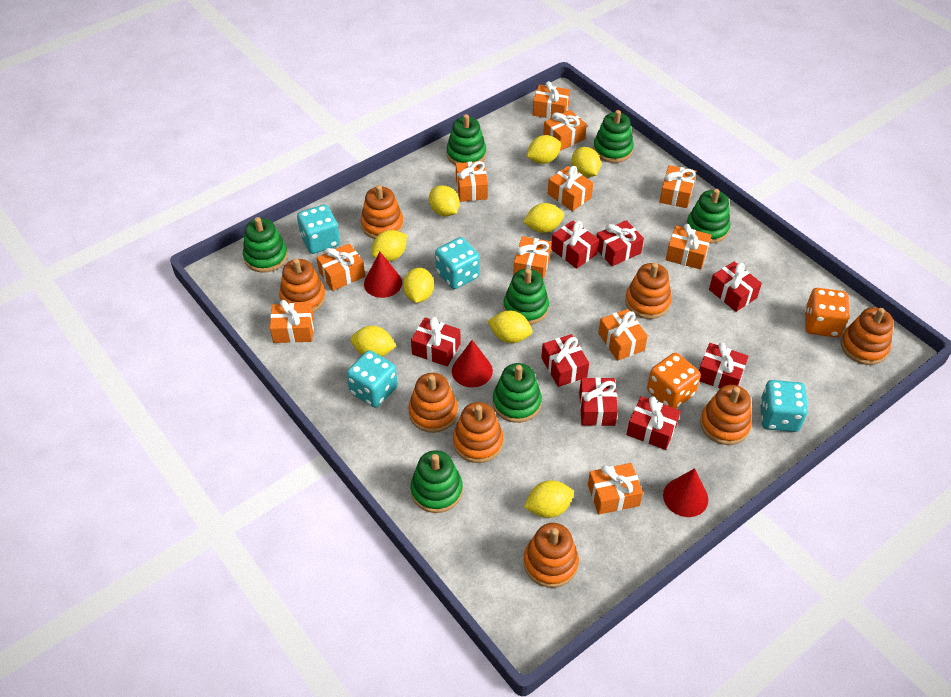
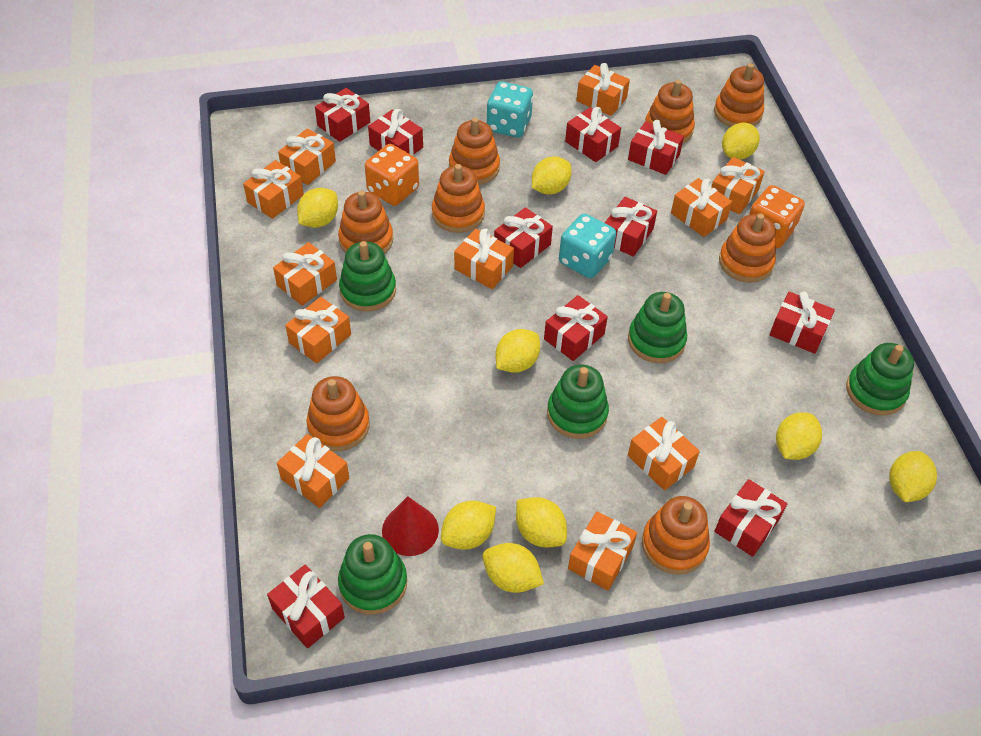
green stacking toy: [243,217,288,273] [411,450,463,513] [446,114,486,165] [493,363,542,423] [503,269,549,325] [593,110,634,163] [687,189,730,243] = 7 -> [338,534,407,615] [339,241,396,312] [547,364,609,439] [628,292,687,363] [846,343,914,416] = 5
red cone: [364,251,402,298] [452,340,493,387] [663,468,708,517] = 3 -> [382,496,439,556] = 1
red gift: [411,317,461,367] [541,334,589,387] [551,221,599,269] [579,377,618,426] [597,220,644,266] [626,396,681,450] [699,342,749,388] [709,261,762,312] = 8 -> [267,565,345,648] [315,88,370,142] [368,109,423,156] [494,207,553,268] [544,295,608,361] [565,107,621,162] [605,197,657,257] [628,120,684,175] [714,479,787,557] [770,291,835,354] = 10
turquoise dice: [297,205,340,254] [346,350,398,408] [435,237,480,289] [760,380,808,432] = 4 -> [486,81,533,138] [559,213,616,278] = 2

